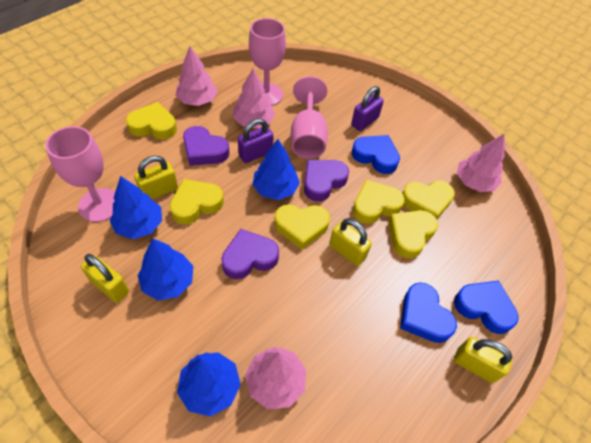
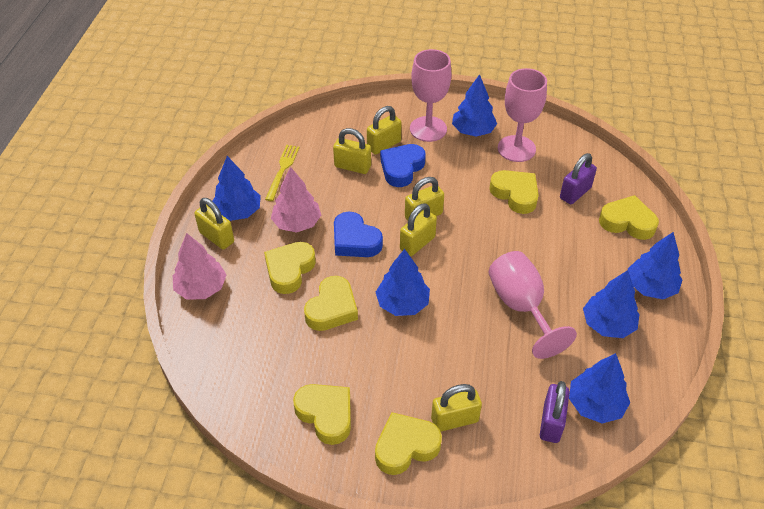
blue heart: [352,135,400,174] [400,282,457,343] [454,281,519,334] = 3 -> [334,212,383,257] [380,144,426,187] = 2
blue tree: [110,176,162,239] [138,239,193,300] [177,352,241,416] [253,139,300,200] = 4 -> [213,156,261,221] [376,249,430,316] [452,74,497,137] [569,353,630,423] [583,270,640,338] [628,232,682,299] = 6
pink tree: [175,46,218,106] [233,69,275,128] [245,347,306,409] [457,134,505,192] = 4 -> [173,233,227,300] [271,167,321,233] = 2
purple heart: [183,126,229,166] [221,229,279,279] [304,160,349,201] = 3 -> none = 0
yellow fork: none = 0 -> [265,145,300,201] = 1
yellow padlock: [81,254,129,303] [134,156,178,199] [329,218,372,266] [454,337,512,383] = 4 -> [194,198,234,249] [333,128,371,174] [367,106,402,155] [400,203,437,256] [405,177,444,221] [431,384,482,432] = 6

